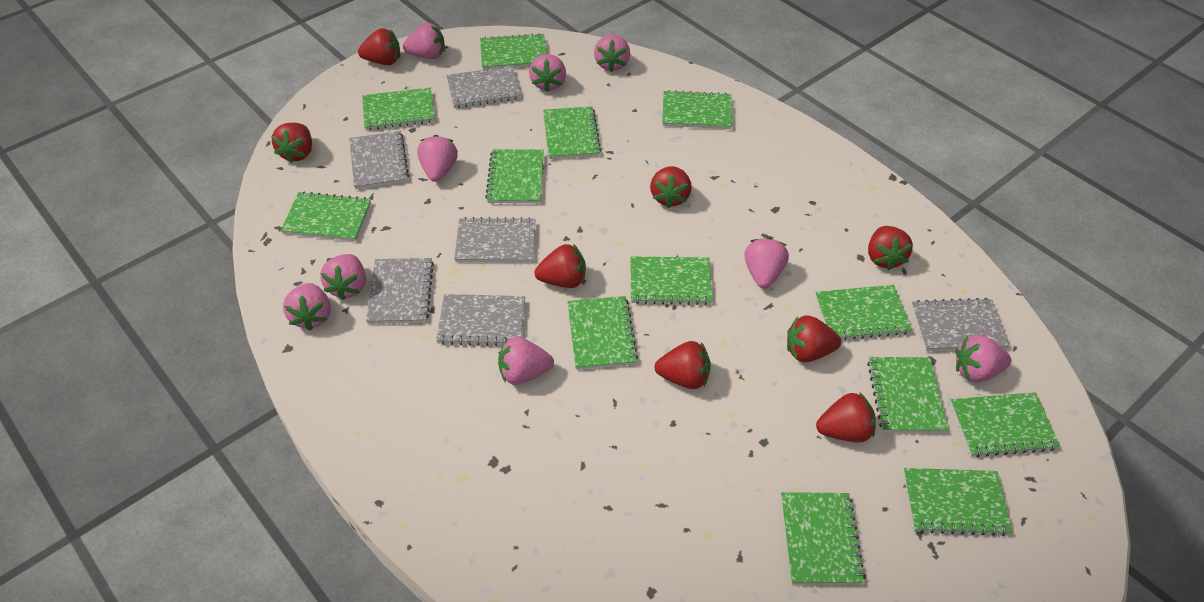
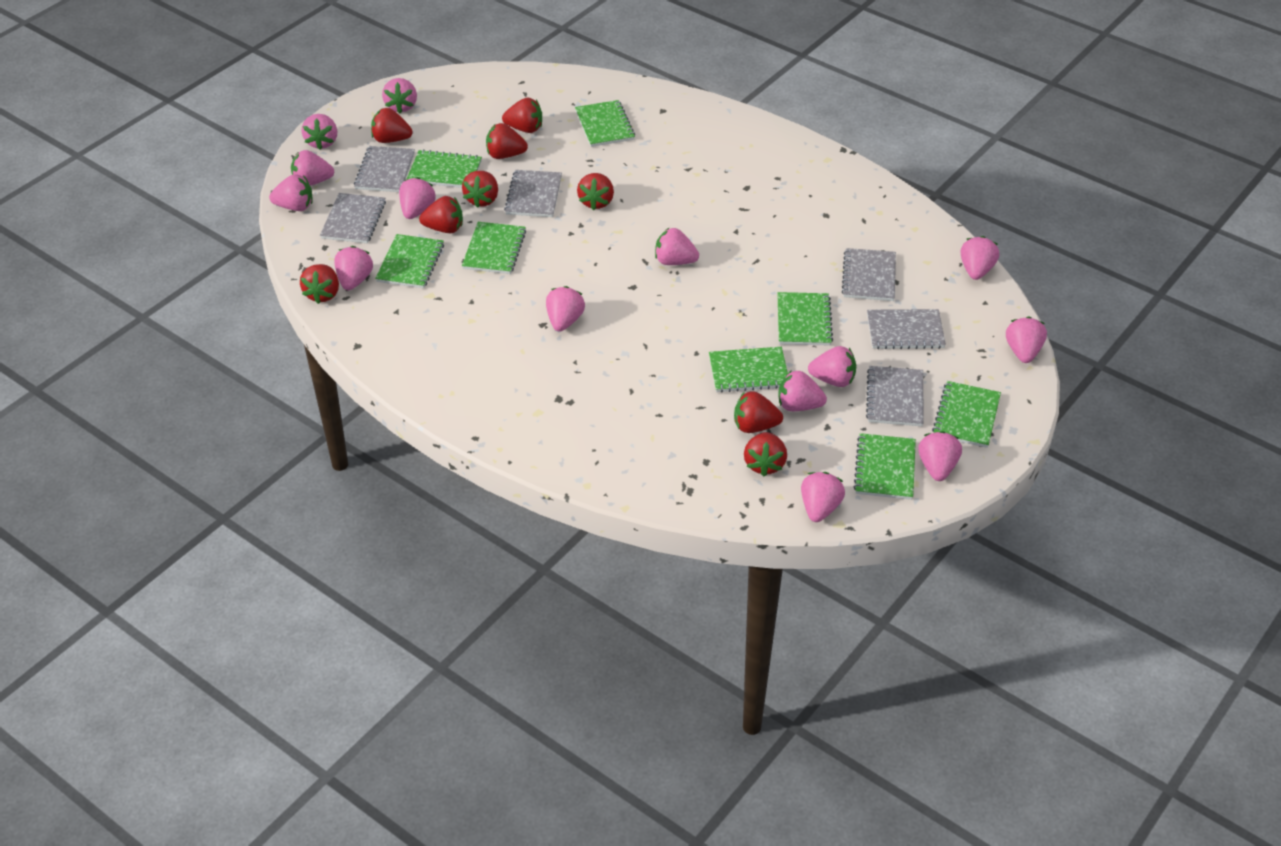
green notebook: [281,191,371,241] [362,88,435,130] [480,33,547,70] [485,149,544,203] [543,106,601,159] [567,296,638,370] [631,257,713,305] [662,90,732,129] [781,492,865,585] [815,285,912,340] [867,357,948,433] [903,468,1012,536] [950,392,1060,457] = 13 -> [375,234,444,288] [407,150,482,188] [462,222,526,274] [575,100,635,147] [709,347,788,393] [777,292,833,346] [854,433,916,500] [932,381,1001,448] = 8
pink strawberry: [283,283,331,331] [320,254,366,300] [403,23,445,59] [417,135,458,182] [498,337,554,385] [529,54,566,92] [594,35,630,72] [744,237,789,288] [955,335,1012,382] = 9 -> [269,174,313,211] [291,150,335,186] [302,114,337,150] [334,246,373,290] [382,78,417,113] [399,177,436,219] [546,286,585,331] [655,228,699,265] [779,370,827,411] [801,472,845,522] [808,346,856,387] [918,431,962,481] [960,236,999,280] [1006,316,1047,363] = 14
red strawberry: [271,123,312,163] [358,28,400,65] [535,244,586,288] [650,166,692,208] [655,341,711,389] [787,315,841,362] [816,392,876,442] [868,226,913,270] = 8 -> [300,264,339,304] [371,108,413,143] [419,196,463,233] [462,171,498,208] [486,123,528,159] [502,97,542,133] [577,173,614,210] [734,391,783,433] [744,432,787,477] = 9

